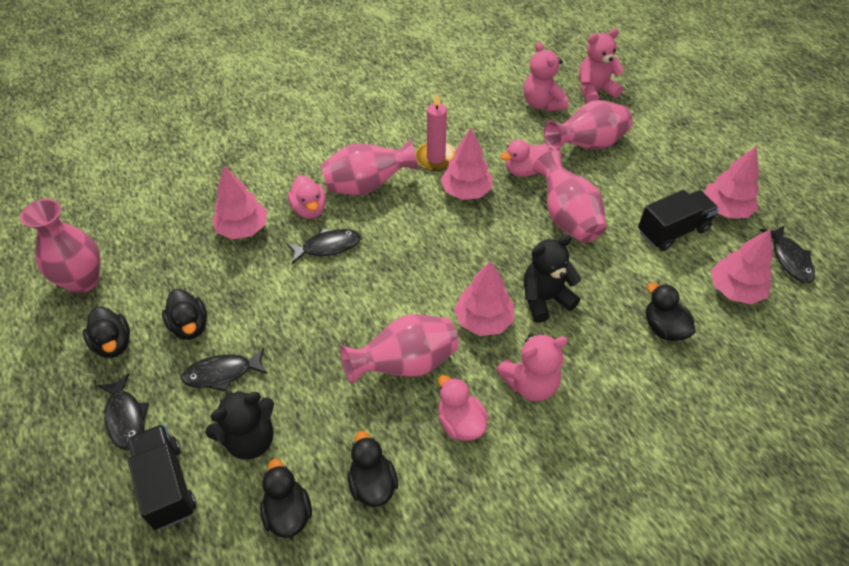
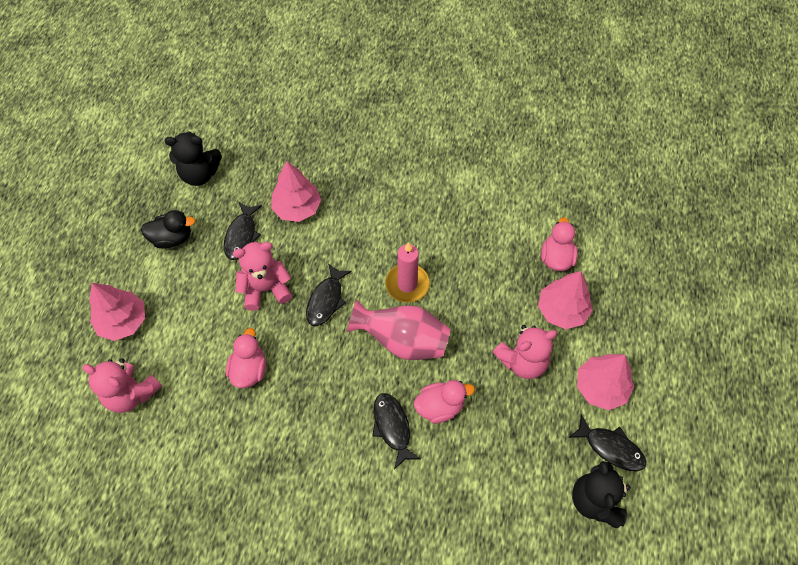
black duck: [83,307,130,358] [162,289,207,340] [260,459,312,538] [348,431,398,507] [646,283,696,341] = 5 -> [141,210,195,249] = 1
black truck: [127,424,196,530] [638,190,719,251] = 2 -> none = 0
pink tree: [212,166,267,239] [441,127,492,200] [454,261,514,336] [704,146,759,218] [711,229,773,304] = 5 -> [89,283,145,341] [271,161,321,222] [538,271,593,329] [577,354,634,410] = 4
pink vase: [20,199,100,293] [321,139,419,195] [340,314,459,384] [533,150,607,243] [544,100,633,151] = 5 -> [347,300,450,360] = 1

